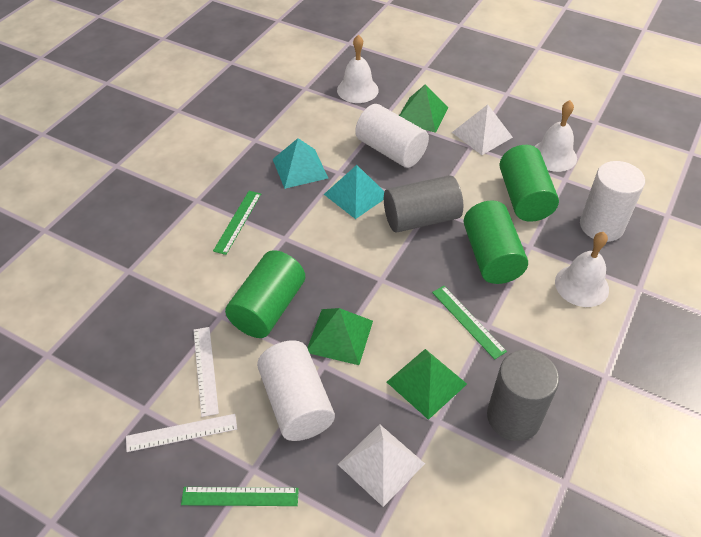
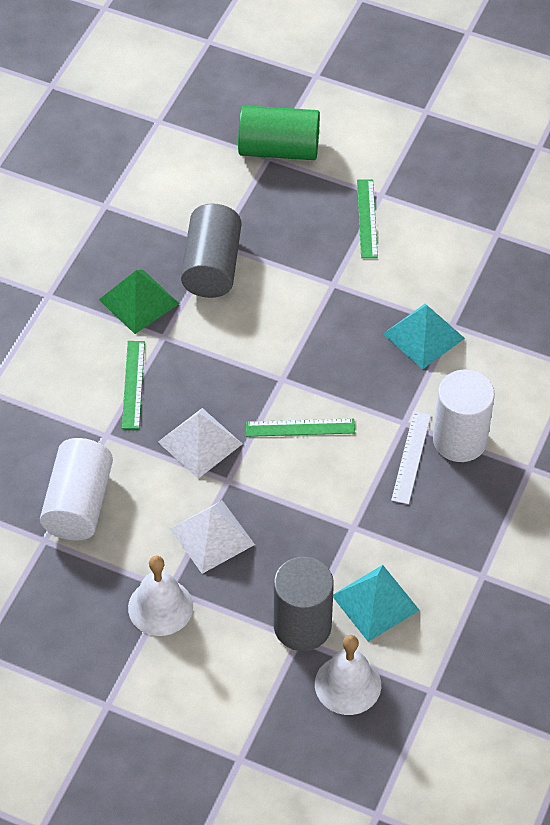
green cylinder: [225,250,305,338] [463,201,528,284] [499,145,559,222] = 3 -> [238,105,320,160] = 1
green pyramid: [307,308,373,365] [387,349,467,420] [399,84,449,133] = 3 -> [99,270,180,334] = 1
white bell: [337,35,379,103] [534,100,577,172] [555,232,609,307] = 3 -> [128,556,193,636] [315,635,381,715] = 2
white cylinder: [257,340,335,441] [355,104,429,168] [580,161,645,242] = 3 -> [40,438,113,540] [433,370,494,462] = 2
white ruler: [126,414,237,452] [193,327,219,417] = 2 -> [391,411,431,504] = 1

